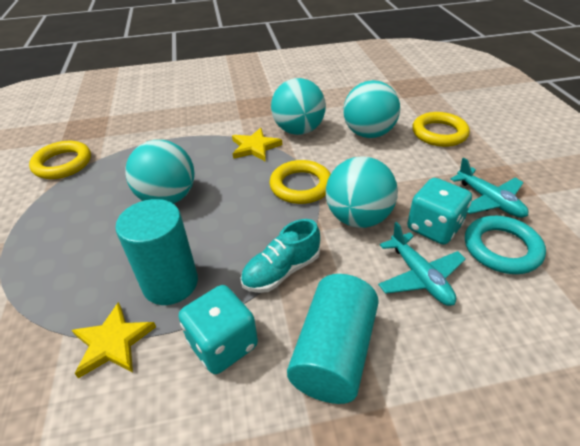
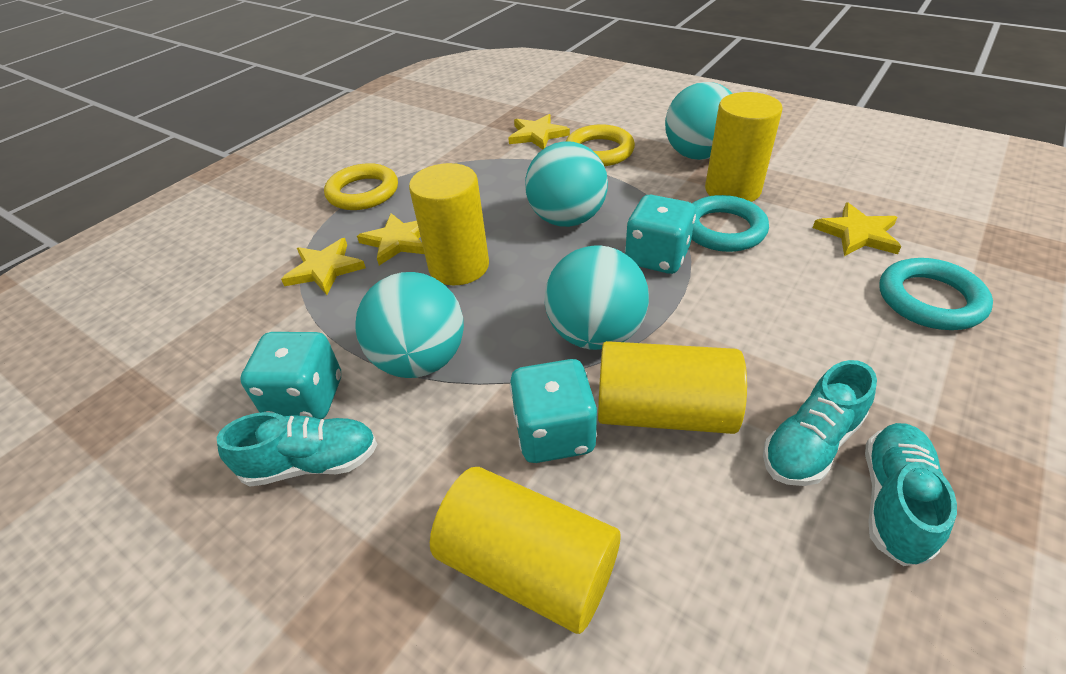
turquoise cylinder: [115,199,198,305] [287,274,379,404] = 2 -> none = 0
turquoise dice: [179,285,258,374] [407,178,472,245] = 2 -> [240,332,341,419] [510,359,597,463] [625,195,696,274] = 3
turquoise plane: [378,222,466,306] [451,157,528,218] = 2 -> none = 0
turquoise ring: [465,216,546,274] = 1 -> [691,195,769,252] [879,258,993,330] = 2
turquoise shoe: [240,219,320,293] = 1 -> [217,412,377,487] [763,360,877,486] [865,423,957,566] = 3
yellow cylinder: none = 0 -> [409,163,489,285] [430,467,621,634] [598,341,747,434] [705,92,783,202] = 4
yellow ring: [29,141,91,179] [269,160,331,204] [412,112,470,147] = 3 -> [324,163,398,210] [566,125,635,166] = 2
yellow star: [72,302,156,378] [232,128,282,162] = 2 -> [281,238,366,295] [357,213,425,265] [508,114,570,149] [813,203,901,256] = 4

